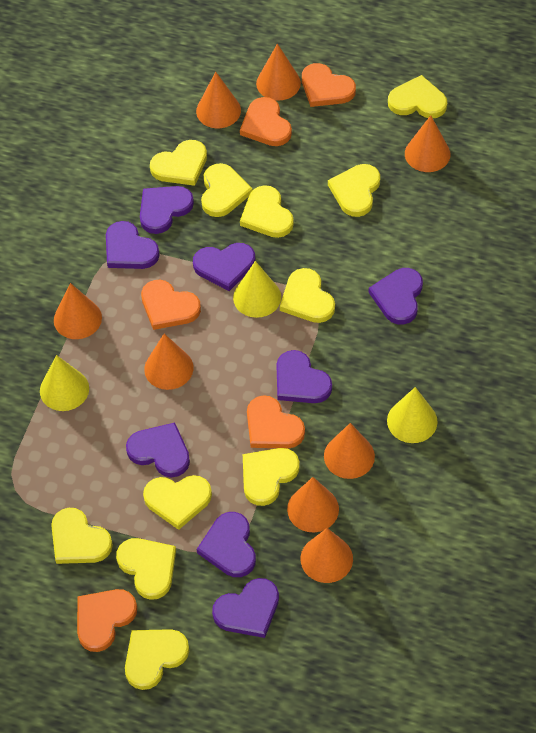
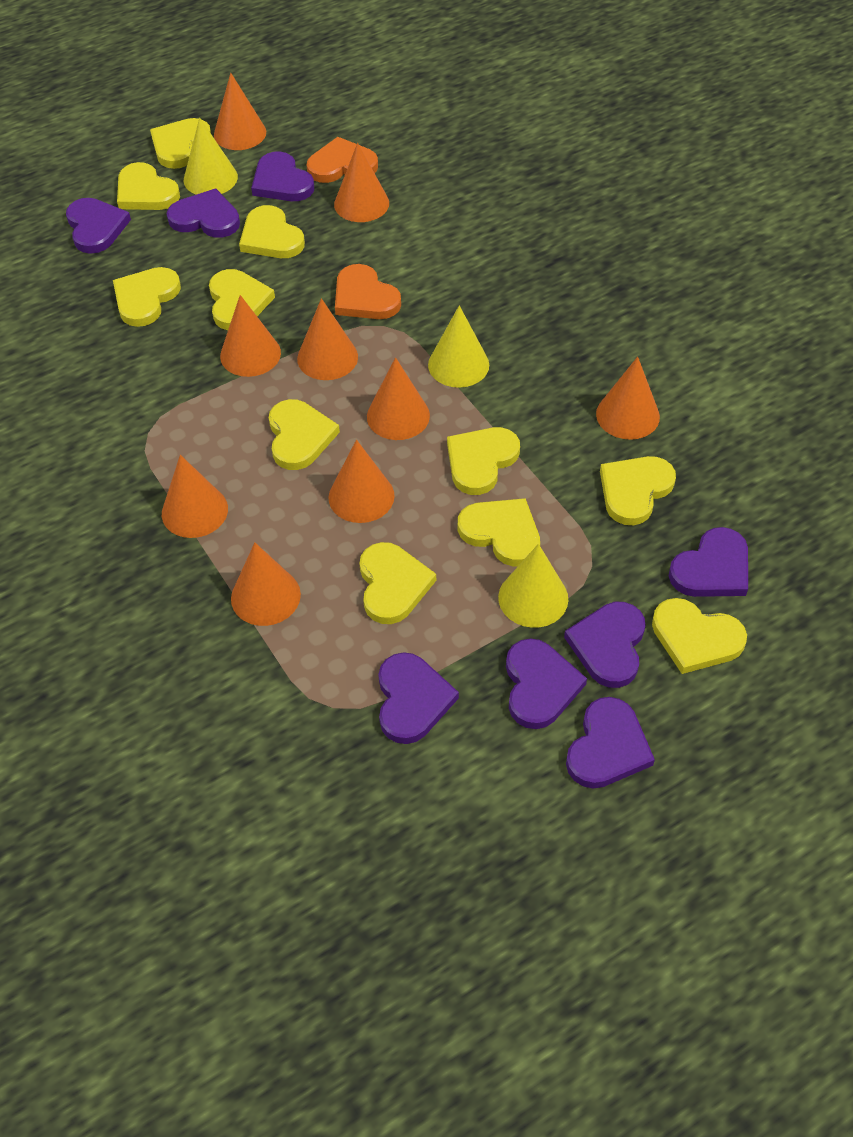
orange cone: [54,283,102,339] [144,334,193,390] [196,72,241,128] [256,44,301,101] [287,477,339,532] [300,528,353,583] [324,423,375,479] [405,115,450,172] = 8 -> [162,455,228,538] [214,73,266,150] [220,295,281,377] [231,542,301,626] [297,298,358,380] [328,440,395,523] [334,143,389,222] [367,357,430,440] [596,357,660,440] = 9
orange heart: [77,589,137,652] [141,280,201,330] [240,97,292,146] [247,395,305,449] [302,63,356,107] = 5 -> [307,137,378,183] [335,264,401,319] = 2

